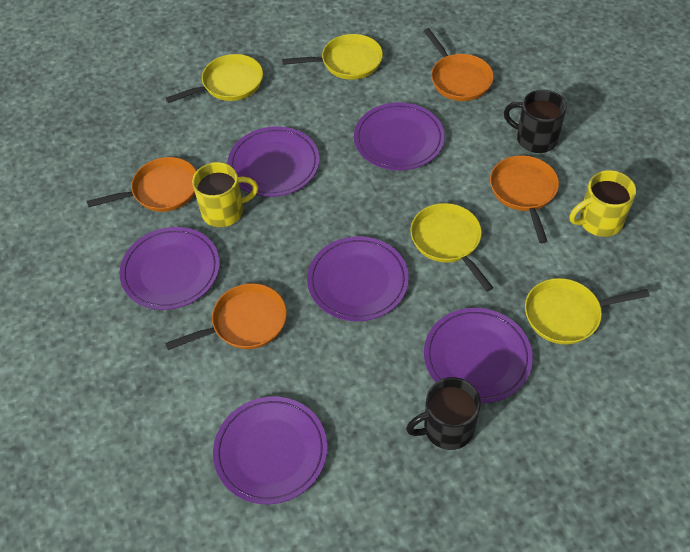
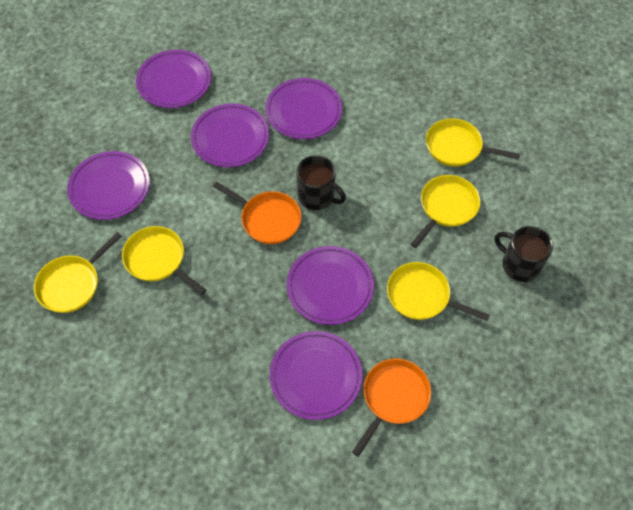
orange pan: [87,157,196,212] [165,283,287,350] [424,28,494,101] [490,155,559,243] = 4 -> [213,181,301,244] [352,359,431,457] = 2
yellow mug: [192,162,258,227] [570,170,636,237] = 2 -> none = 0
yellow pan: [166,54,263,103] [282,34,383,80] [410,203,493,292] [525,278,650,345] = 4 -> [34,232,122,313] [122,226,206,295] [387,262,490,321] [411,175,480,248] [426,118,520,167] = 5

